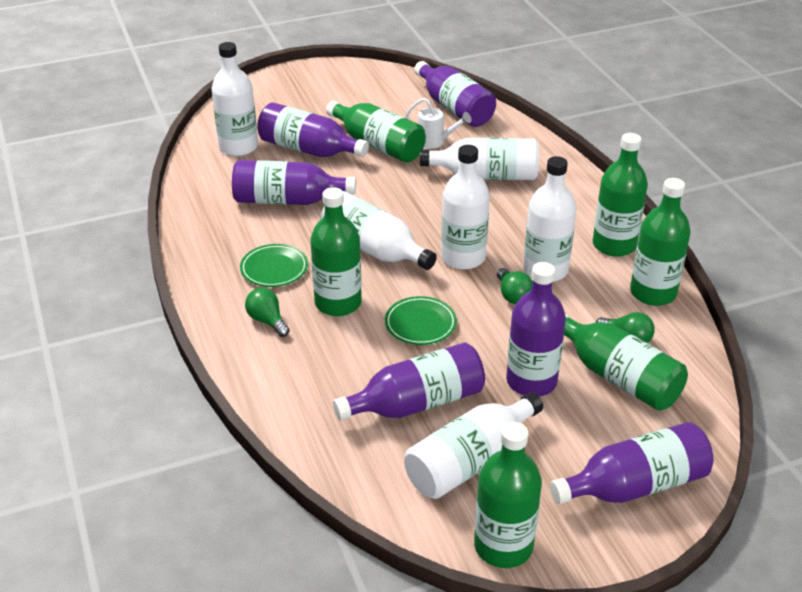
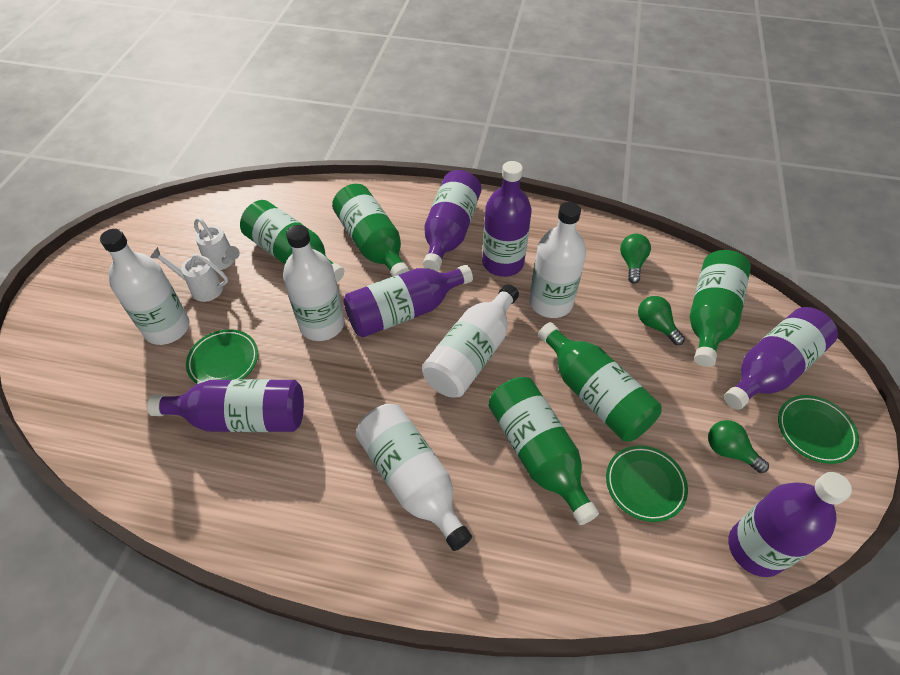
green bottle: [310,187,362,316] [326,101,426,163] [474,422,542,568] [564,314,688,411] [592,133,648,257] [630,178,691,306] = 6 -> [240,200,344,282] [332,184,410,277] [488,377,599,525] [538,322,662,442] [689,250,751,367] = 5
green plate: [240,244,308,287] [385,296,457,345] = 2 -> [186,329,258,384] [606,445,688,522] [778,395,859,464] = 3
white bottle: [211,42,258,156] [321,191,437,270] [404,392,543,499] [420,138,539,180] [441,145,490,270] [523,156,576,282] = 6 -> [100,229,190,345] [283,225,345,341] [356,404,472,551] [422,284,519,397] [529,202,586,318] = 5
white watering can: [405,98,471,149] = 1 -> [150,247,228,302] [194,218,240,270] = 2

